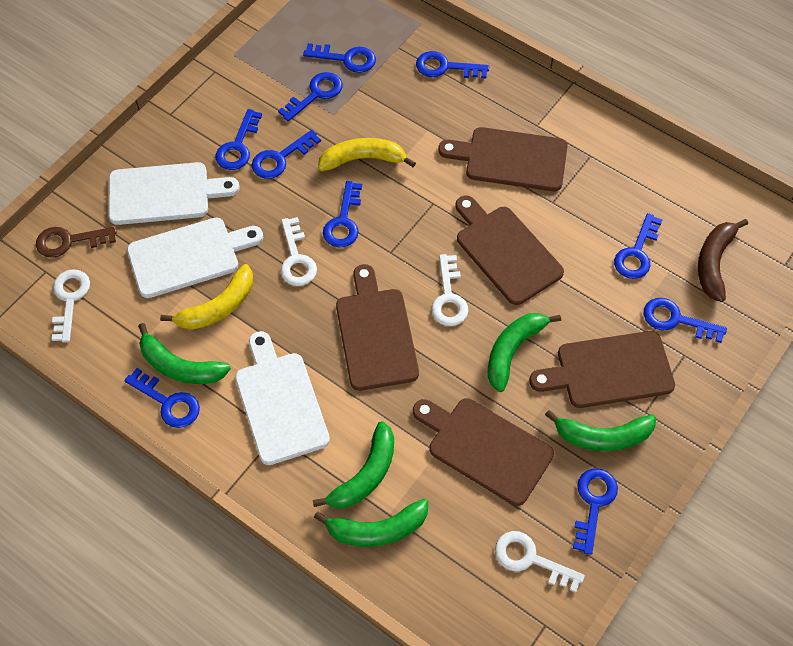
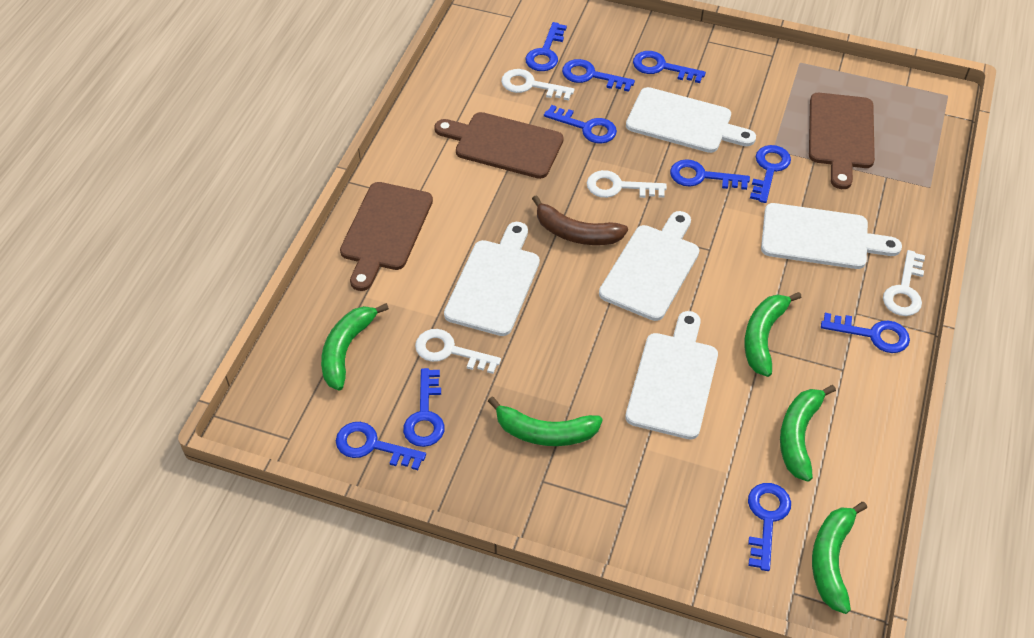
brown cutting board: [336,264,419,391] [413,398,554,506] [438,127,568,191] [455,196,564,305] [529,331,675,408] = 5 -> [340,182,433,291] [434,112,564,179] [809,93,875,189] = 3
brown key: [36,227,117,258] = 1 -> none = 0
white cutting board: [109,162,240,225] [127,218,263,298] [235,331,330,465] = 3 -> [444,222,540,336] [599,211,699,321] [625,311,718,440] [626,87,756,153] [761,203,902,269] = 5
yellow banana: [160,264,253,330] [318,138,416,171] = 2 -> none = 0

